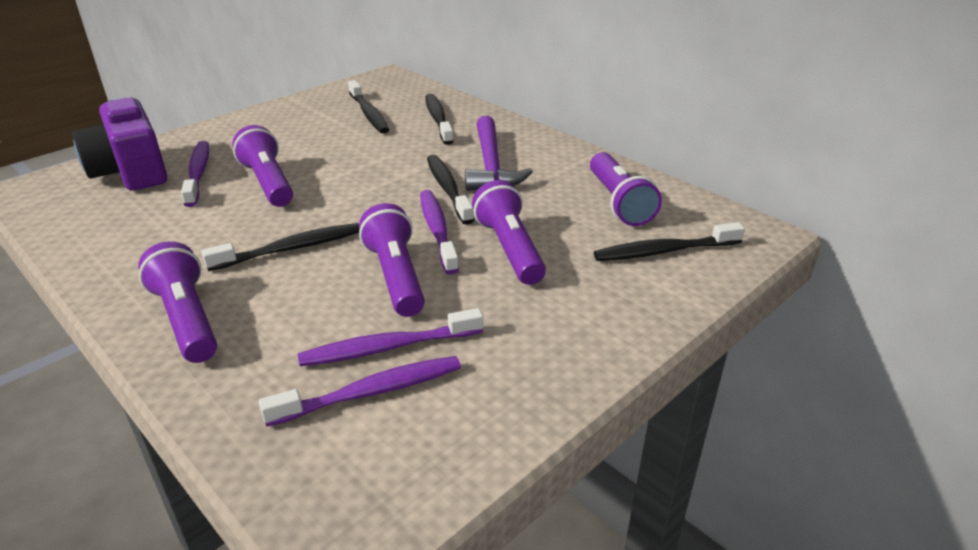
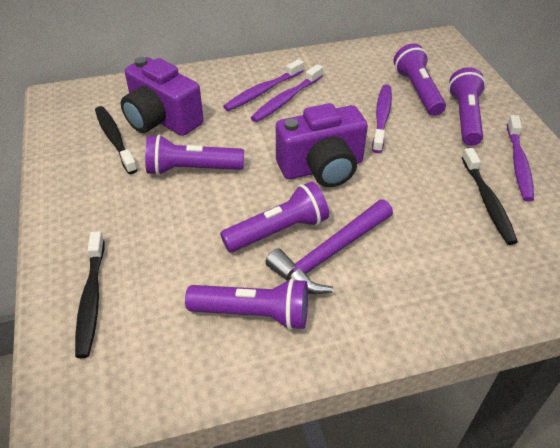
black toothbrush: [201,223,360,271] [348,80,389,134] [425,94,454,145] [427,155,474,224] [594,222,745,261] = 5 -> [75,231,105,358] [95,106,138,174] [462,148,518,245] = 3
purple camera: [72,95,167,191] = 1 -> [121,57,204,136] [276,103,368,187] = 2

